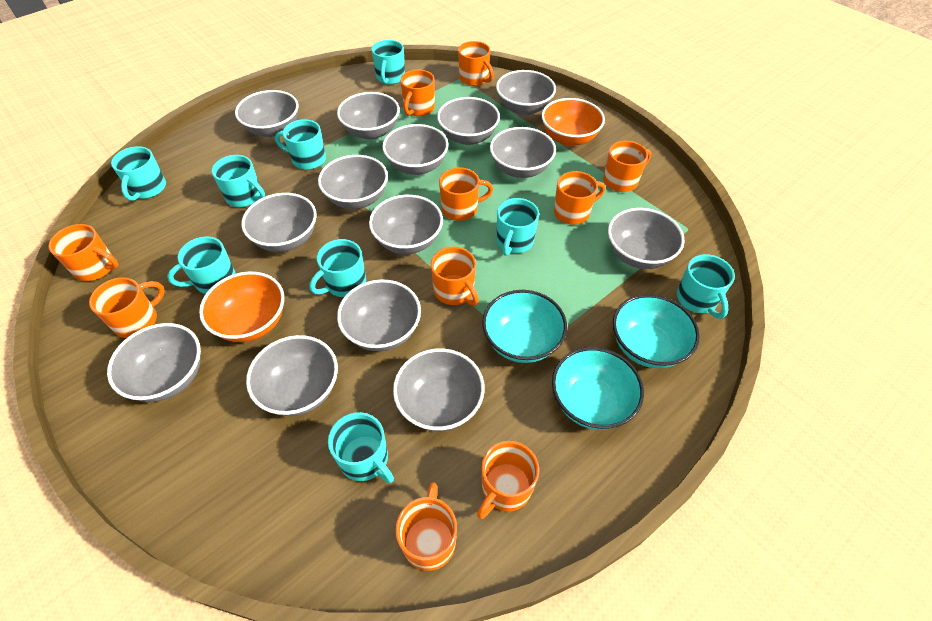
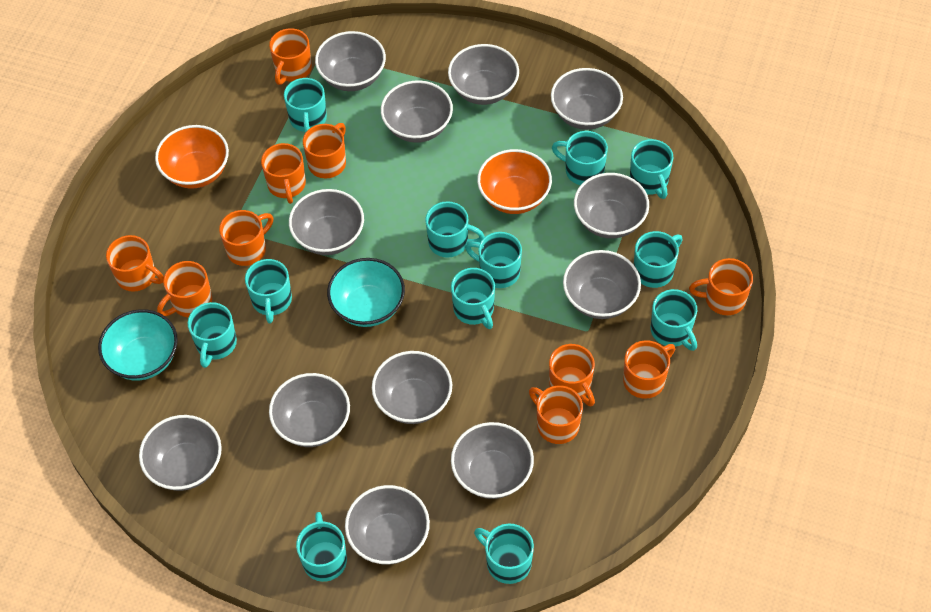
grey bowl: [107,323,201,402] [235,90,298,138] [241,193,317,252] [246,335,338,416] [318,155,388,209] [337,92,400,140] [337,279,421,351] [369,195,443,254] [382,124,449,175] [393,348,485,431] [437,97,500,145] [490,127,556,178] [496,70,556,116] [608,208,685,269] = 14 -> [139,415,222,491] [269,373,350,447] [289,189,364,255] [315,31,386,91] [345,485,430,565] [372,351,452,424] [381,80,453,143] [448,44,519,105] [451,422,534,499] [551,68,623,130] [563,250,641,319] [574,173,649,239] = 12
turquoise bowl: [482,290,567,363] [552,347,644,430] [613,294,700,368] = 3 -> [98,309,178,381] [327,258,405,327] = 2
turquoise mug: [111,146,166,201] [167,236,236,294] [212,155,265,207] [275,119,326,170] [309,239,366,297] [328,412,394,483] [371,40,405,84] [497,198,539,256] [677,254,735,319] = 9 -> [188,302,237,368] [245,259,292,324] [284,78,327,133] [296,512,347,582] [425,201,485,258] [451,268,495,329] [465,232,522,288] [474,524,534,584] [552,131,608,185] [630,139,673,199] [634,231,683,288] [651,289,697,351] = 12

